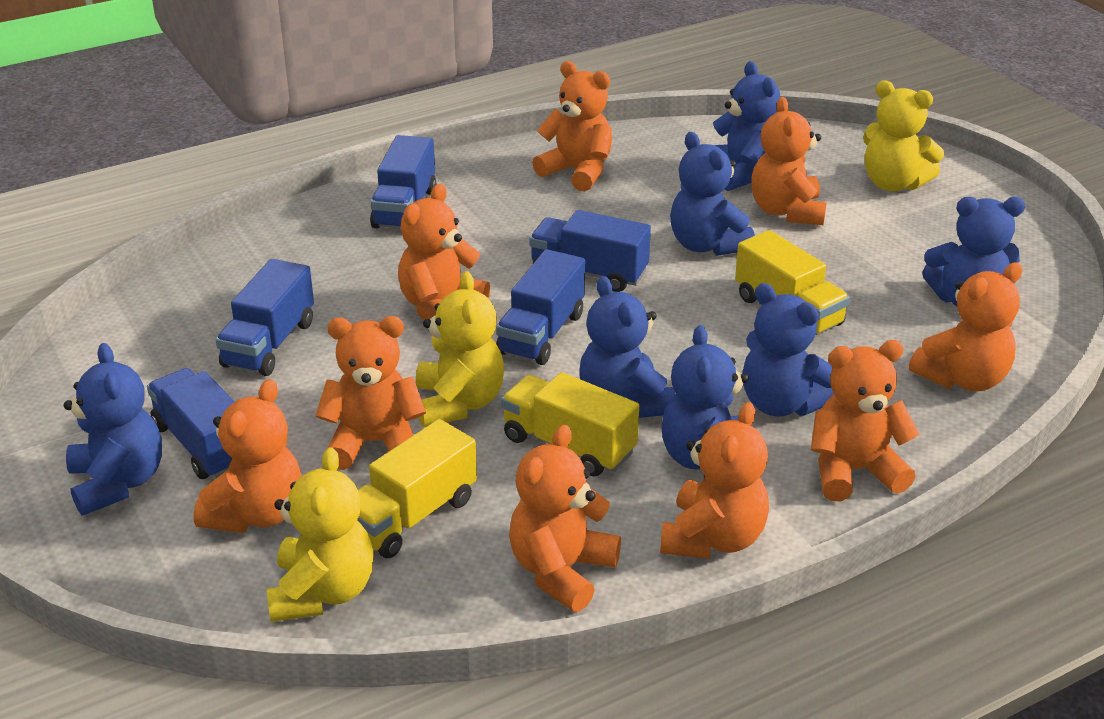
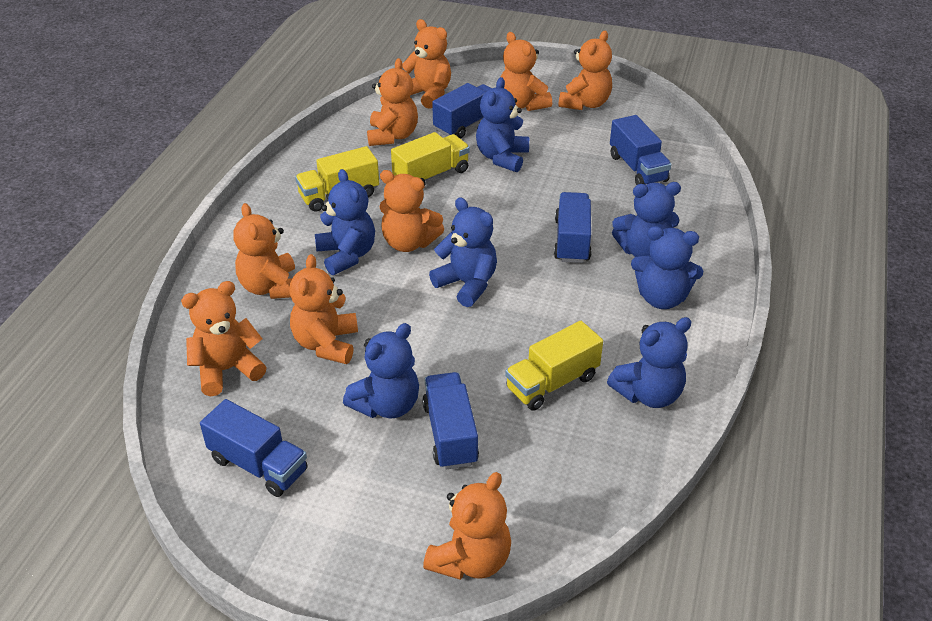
yellow teddy bear: [267,447,373,622] [416,271,504,427] [863,80,944,191] = 3 -> none = 0

